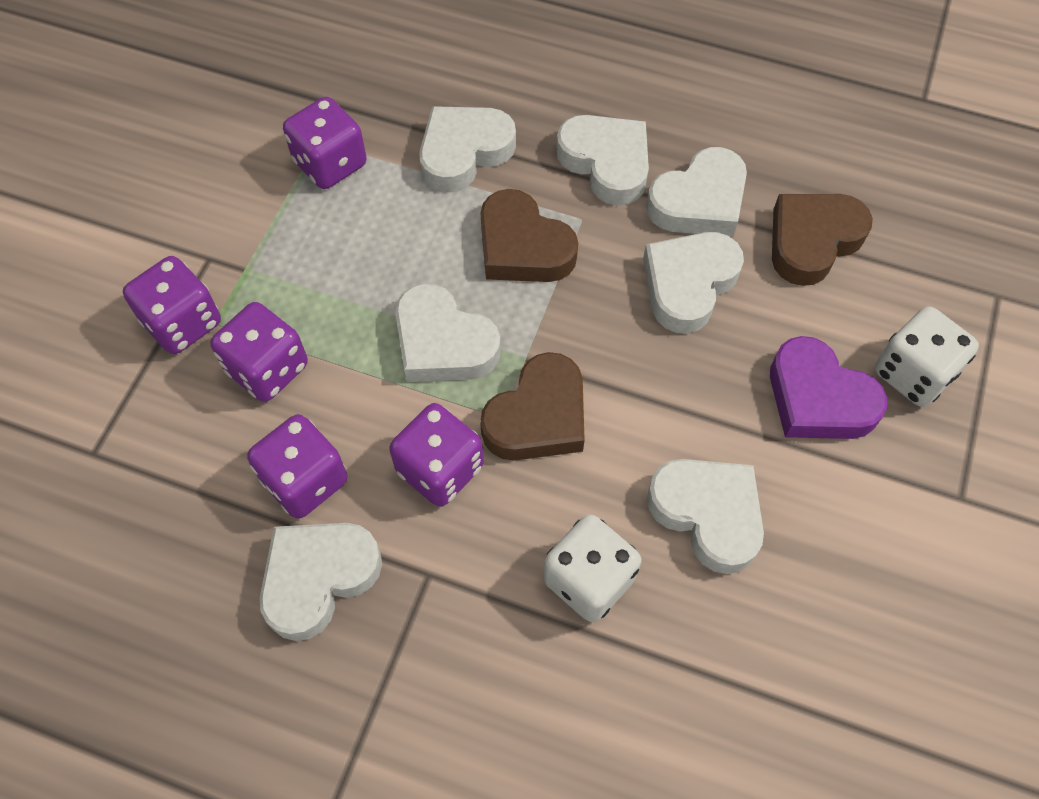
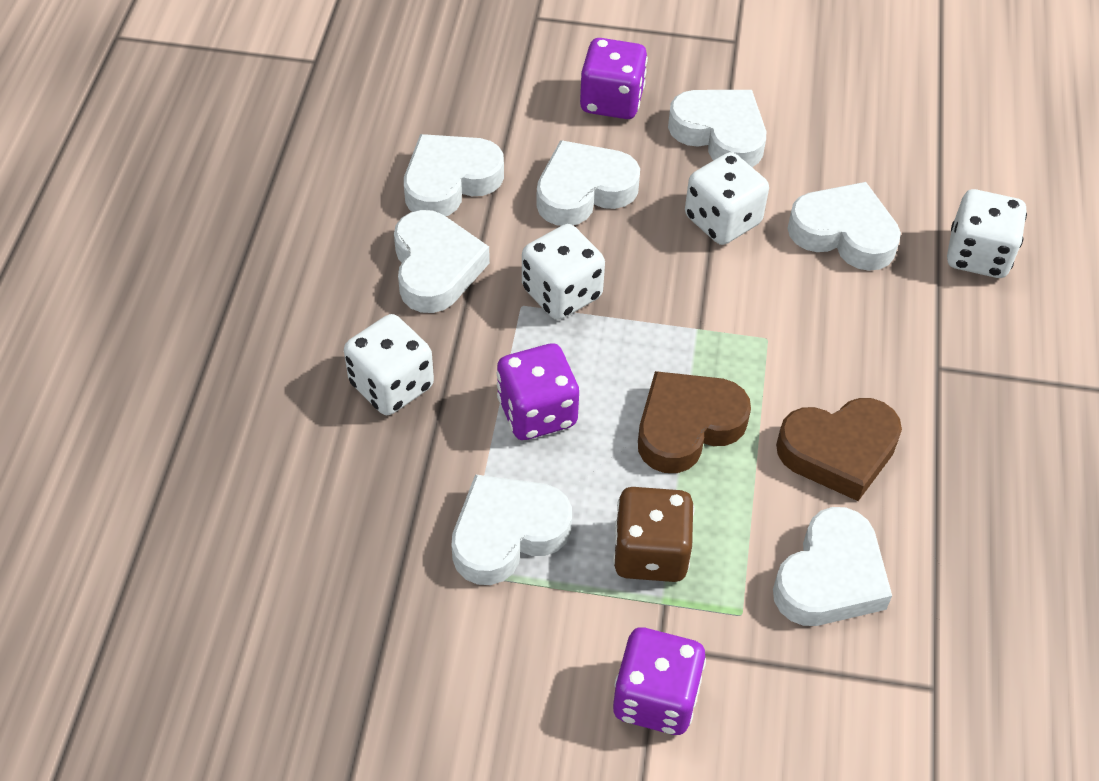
brown dice: none = 0 -> [613,487,694,582] = 1
brown heart: [480,352,585,460] [481,189,578,282] [772,194,873,286] = 3 -> [638,371,751,473] [776,398,902,501] = 2
purple dice: [123,256,221,354] [210,302,308,402] [247,414,347,519] [283,97,367,189] [389,403,484,507] = 5 -> [497,343,579,440] [580,38,648,119] [613,628,706,735] = 3
purple heart: [770,336,887,439] = 1 -> none = 0
white dice: [543,514,642,622] [875,306,979,407] = 2 -> [344,314,434,415] [522,224,605,320] [685,152,769,245] [947,189,1027,278] = 4

